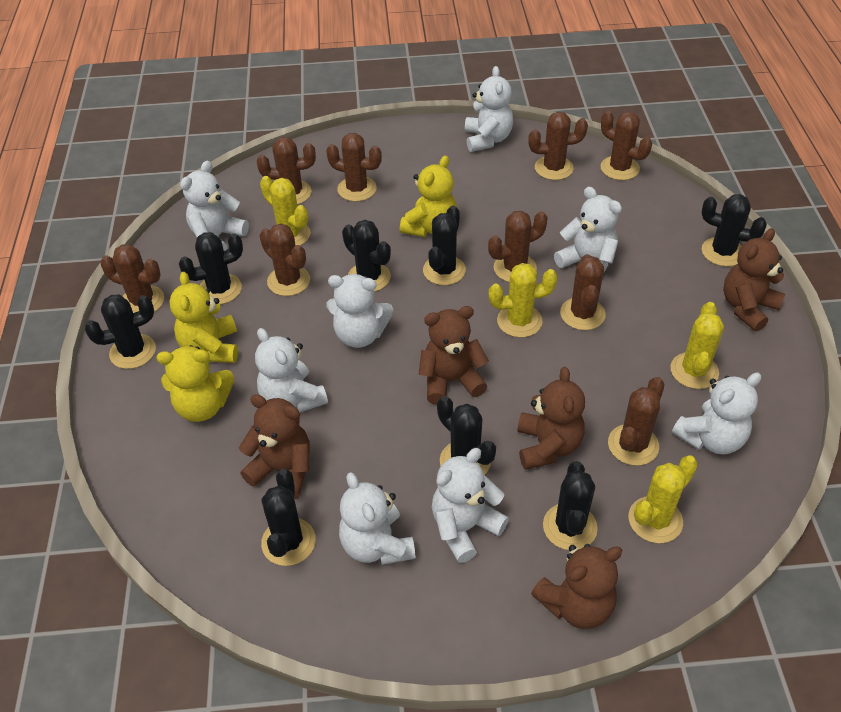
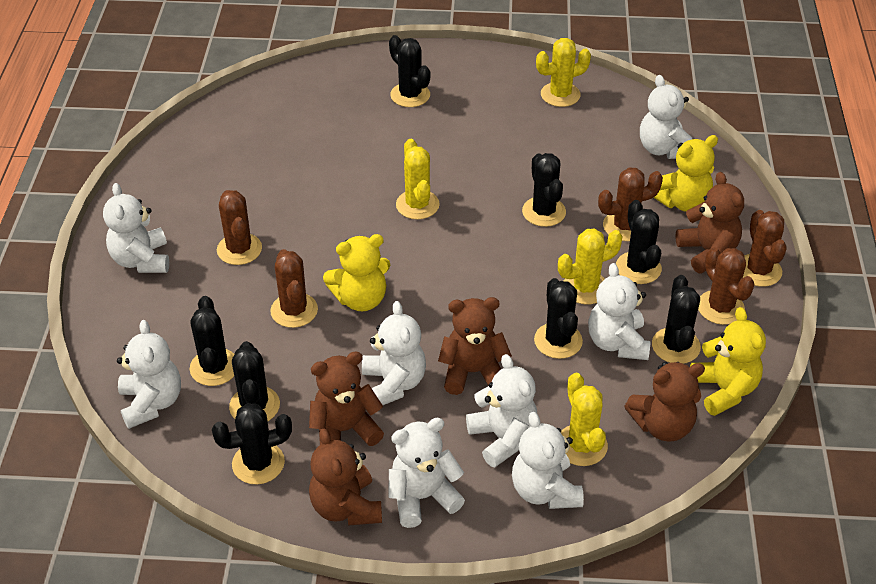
brown cactus: [100,244,164,313] [257,137,316,205] [260,223,310,296] [326,133,382,202] [488,211,548,282] [528,112,588,180] [560,254,606,330] [601,111,652,180] [608,377,665,466] = 9 -> [217,190,262,265] [270,249,318,328] [598,167,663,241] [698,247,754,325] [743,210,787,287] = 5

